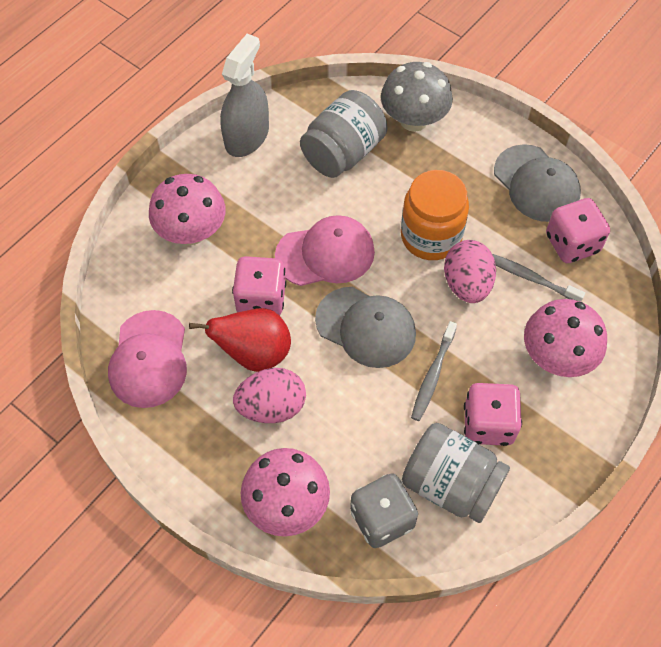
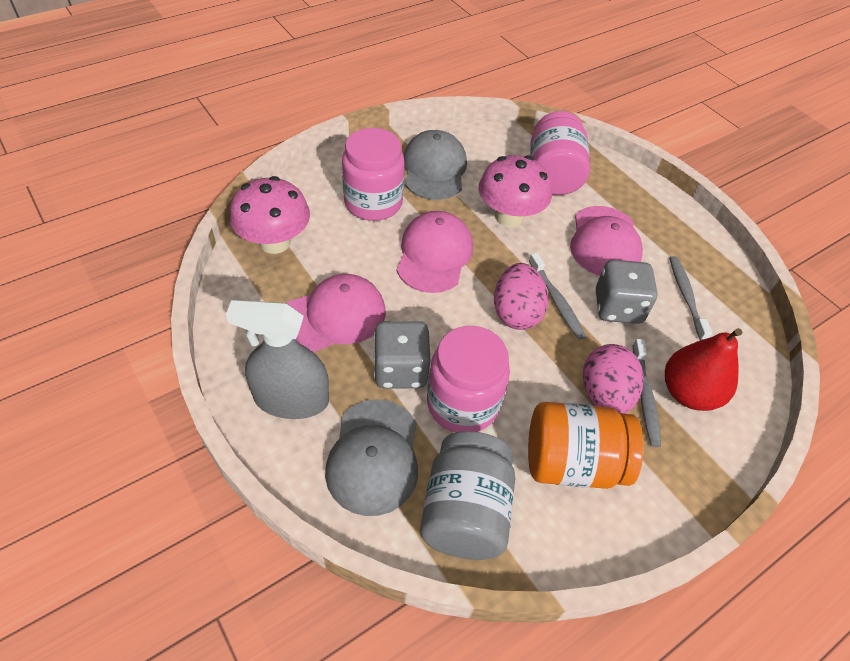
grey dice: [350,473,418,548] = 1 -> [374,321,431,389] [596,260,658,324] = 2
grey jar: [300,90,387,178] [402,423,510,523] = 2 -> [420,431,515,560] = 1
grey mushroom: [381,62,453,132] = 1 -> none = 0
grey toothbrush: [411,321,457,421] [492,254,585,302] = 2 -> [529,252,586,340] [633,339,661,447] [669,256,712,340] = 3
pink cap: [108,310,187,408] [275,215,375,286] = 2 -> [287,274,386,352] [397,211,473,293] [570,206,643,276] = 3
pink dice: [232,256,286,316] [464,383,522,446] [546,198,610,263] = 3 -> none = 0
pink jar: none = 0 -> [342,128,405,221] [427,326,510,432] [530,111,590,195] = 3
pink mushroom: [149,174,226,245] [241,448,330,536] [524,299,607,377] = 3 -> [230,176,310,254] [479,155,552,227] = 2

